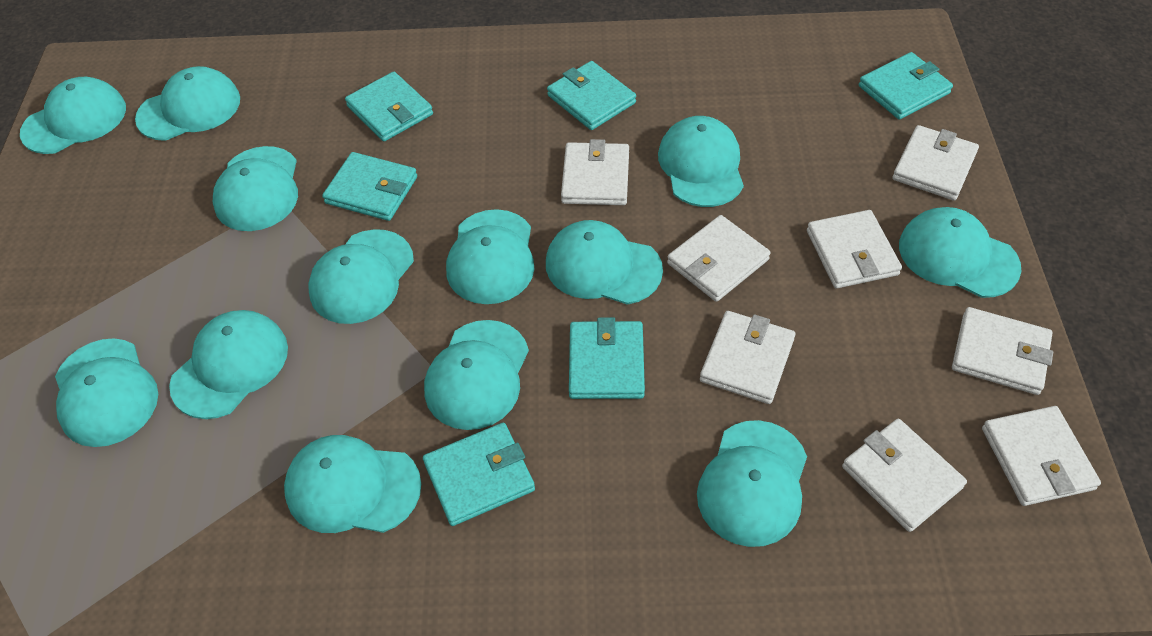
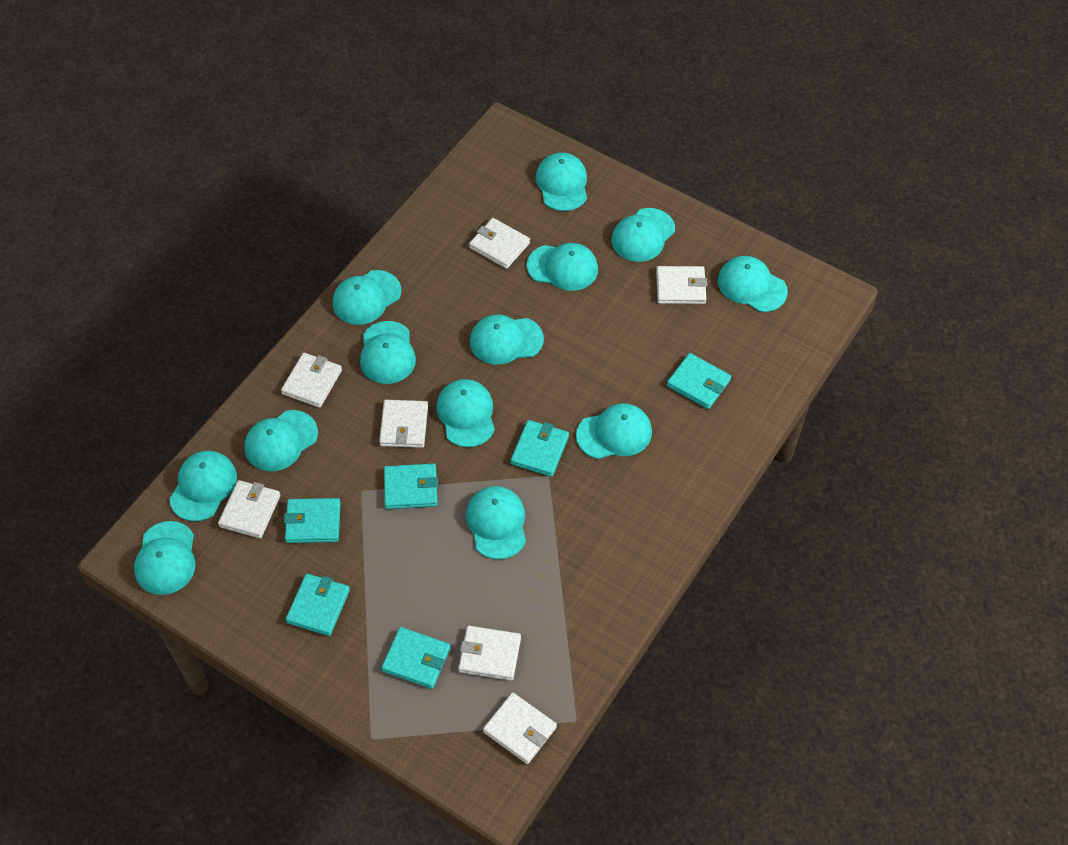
white wallet: [561,139,629,205] [667,215,771,302] [700,311,795,404] [807,210,902,288] [842,419,967,532] [892,125,979,201] [952,307,1053,395] [982,406,1101,506] = 8 -> [218,480,280,539] [281,353,342,408] [379,400,428,448] [458,626,521,681] [469,218,530,269] [483,692,557,764] [656,266,707,304] = 7

